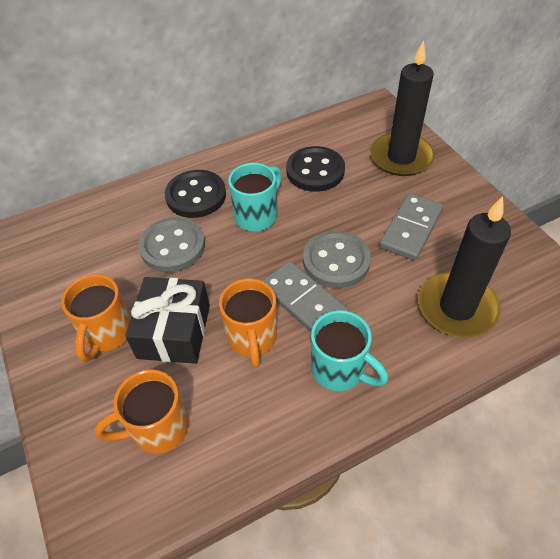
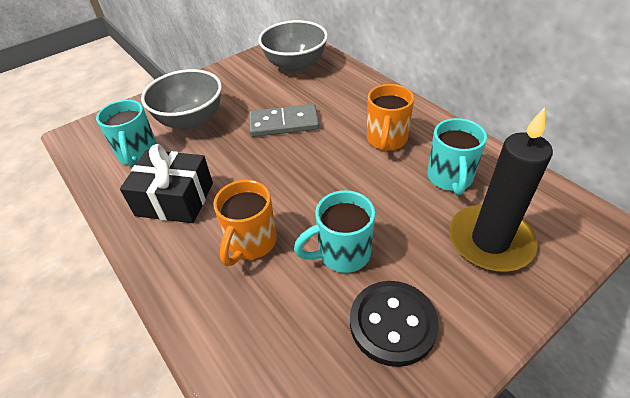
black button: [165,170,226,218] [286,146,345,192] = 2 -> [350,281,439,367] = 1
black candle: [370,40,435,176] [418,196,511,338] = 2 -> [449,107,553,272] = 1
grey bowl: none = 0 -> [141,69,222,130] [258,20,328,73] = 2
grey button: [138,217,205,272] [303,230,371,288] = 2 -> none = 0
grey domino: [262,261,349,332] [379,193,443,261] = 2 -> [249,104,319,137] = 1
orange mug: [61,274,131,362] [94,370,189,454] [219,278,277,368] = 3 -> [213,180,277,266] [367,84,414,152] = 2
turquoise mug: [228,163,282,231] [311,310,388,391] = 2 -> [96,100,157,166] [294,190,375,273] [427,118,487,195] = 3

